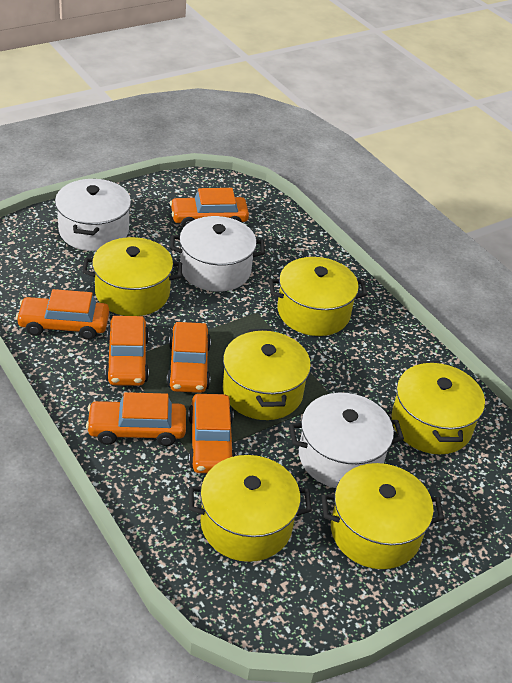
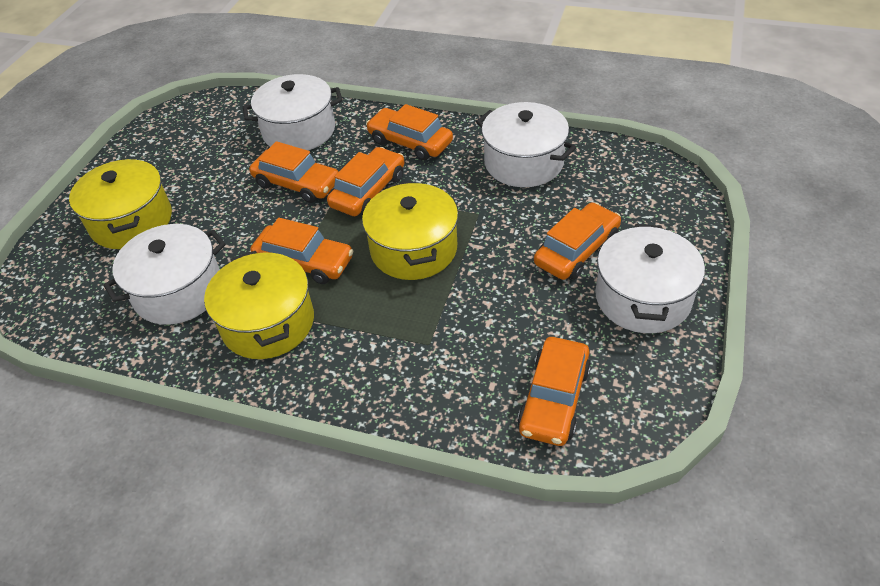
white pot: [55,178,131,251] [170,216,265,292] [289,393,404,488] = 3 -> [103,224,226,325] [243,74,343,150] [476,102,576,187] [595,224,705,333] = 4
yellow pot: [82,237,182,316] [189,455,312,562] [223,329,311,420] [269,257,368,336] [321,463,444,569] [391,361,485,454] = 6 -> [69,159,172,249] [204,251,314,359] [362,181,458,280] = 3

